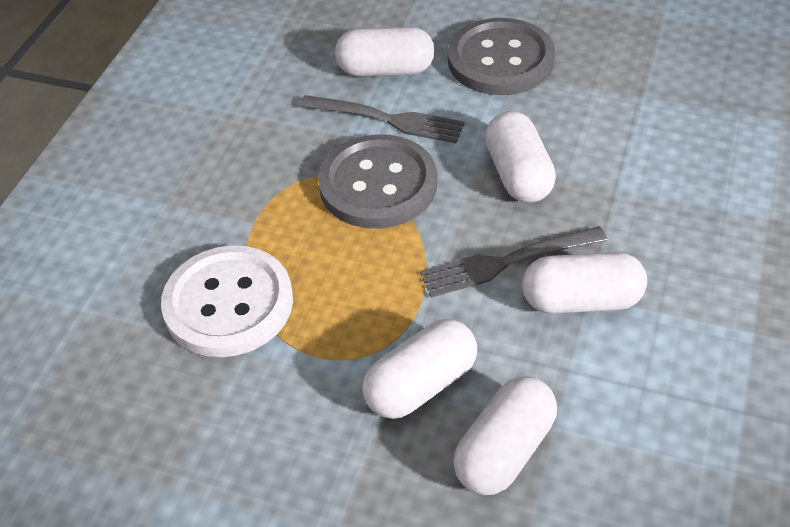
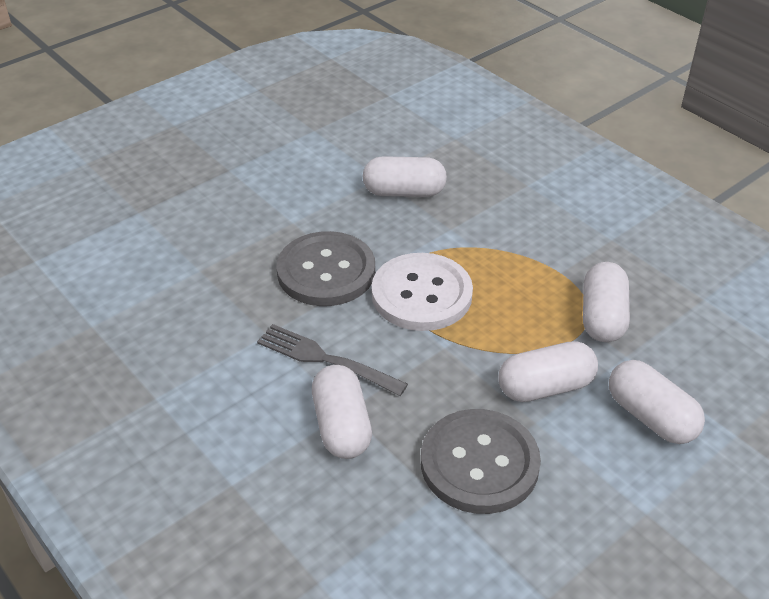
grey fork: [299,95,465,143] [420,226,607,298] = 2 -> [257,324,408,396] = 1

